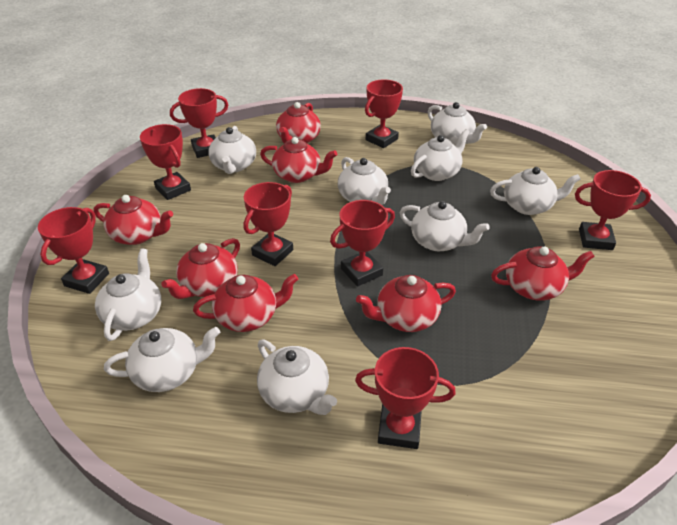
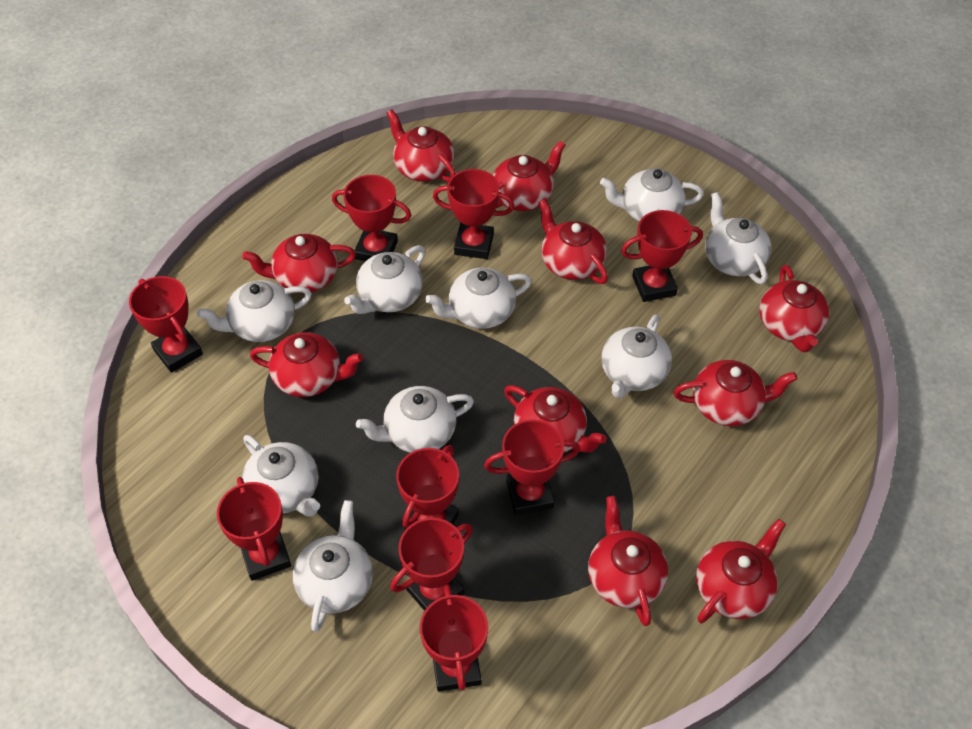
red teapot: [94,195,173,245] [161,238,240,299] [193,274,298,332] [260,137,337,183] [276,102,321,143] [356,275,456,332] [491,246,595,300] = 7 -> [242,234,356,293] [250,332,363,397] [387,109,456,182] [493,141,566,211] [504,385,607,453] [538,199,608,284] [588,496,668,626] [674,360,797,426] [696,519,786,623] [759,265,829,352] = 10
red trophy: [38,207,109,294] [140,124,191,200] [170,88,228,158] [244,182,293,266] [330,200,395,287] [355,347,456,449] [365,79,403,148] [575,170,651,250] = 8 -> [129,276,203,373] [217,477,291,581] [332,175,411,261] [390,518,473,611] [396,445,459,530] [420,585,488,692] [433,169,515,259] [484,420,580,515] [621,210,703,302] = 9

